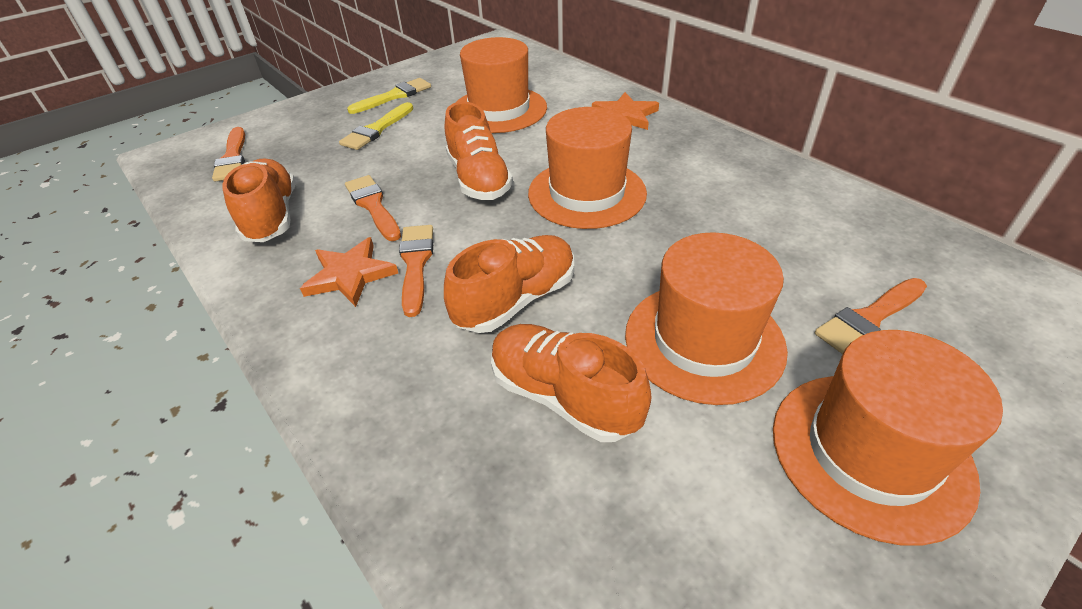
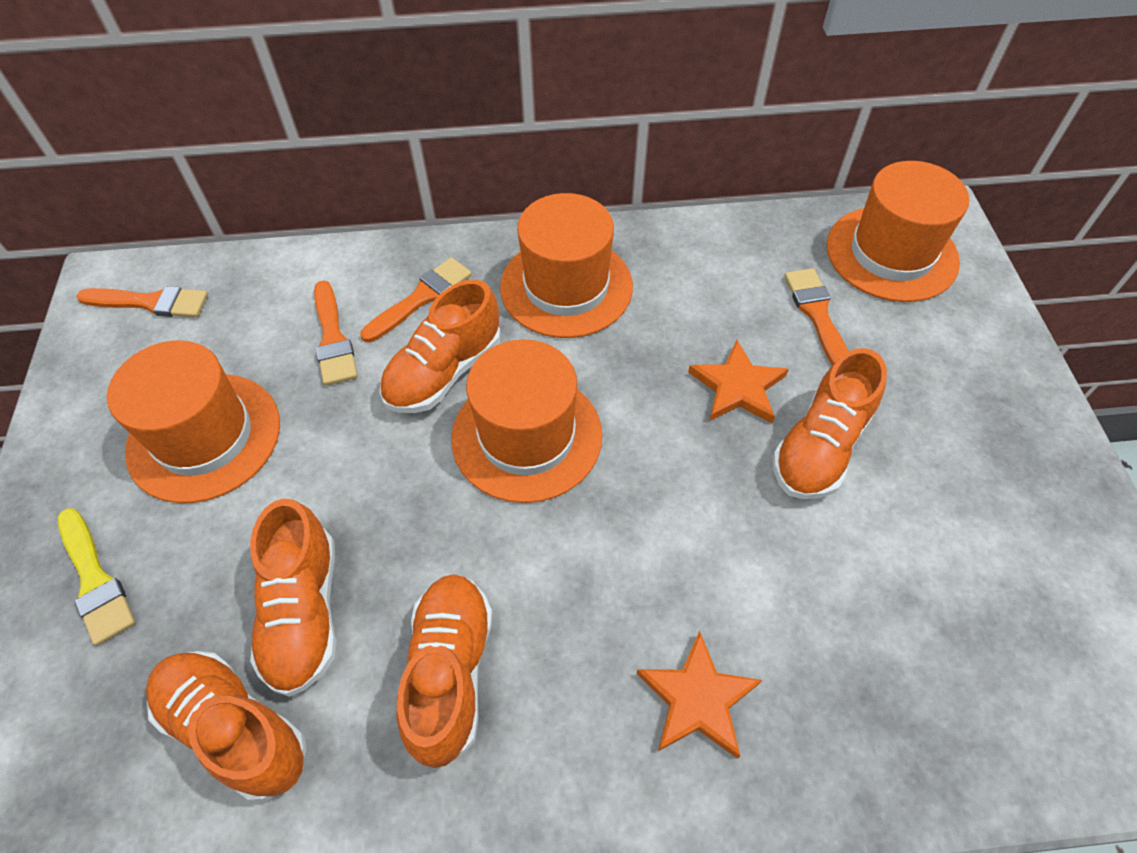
orange shoe: [222,159,296,242] [444,235,574,333] [445,102,513,200] [491,324,652,442] = 4 -> [146,651,307,801] [250,499,336,697] [380,280,501,413] [396,574,493,768] [773,348,887,499] = 5
yellow brush: [339,102,413,150] [347,78,431,114] = 2 -> [58,508,135,646] = 1

